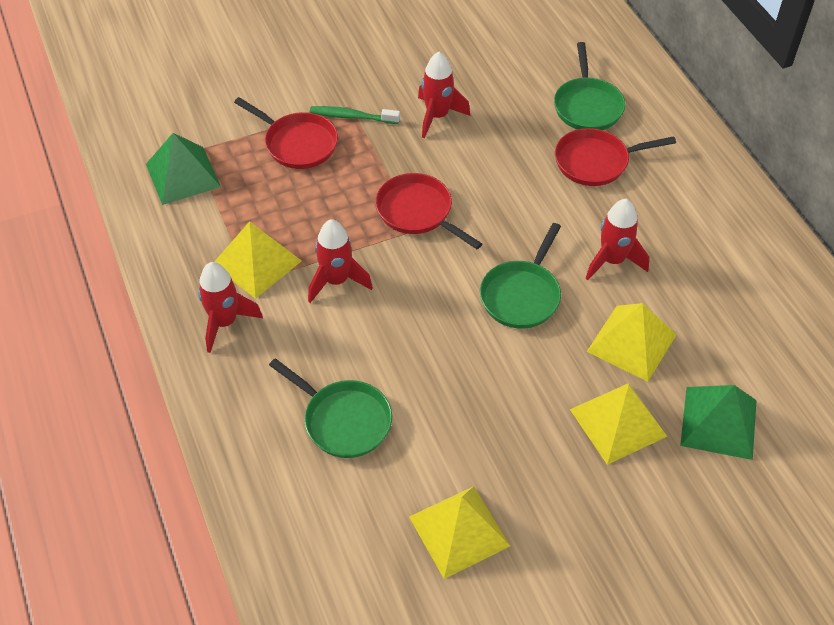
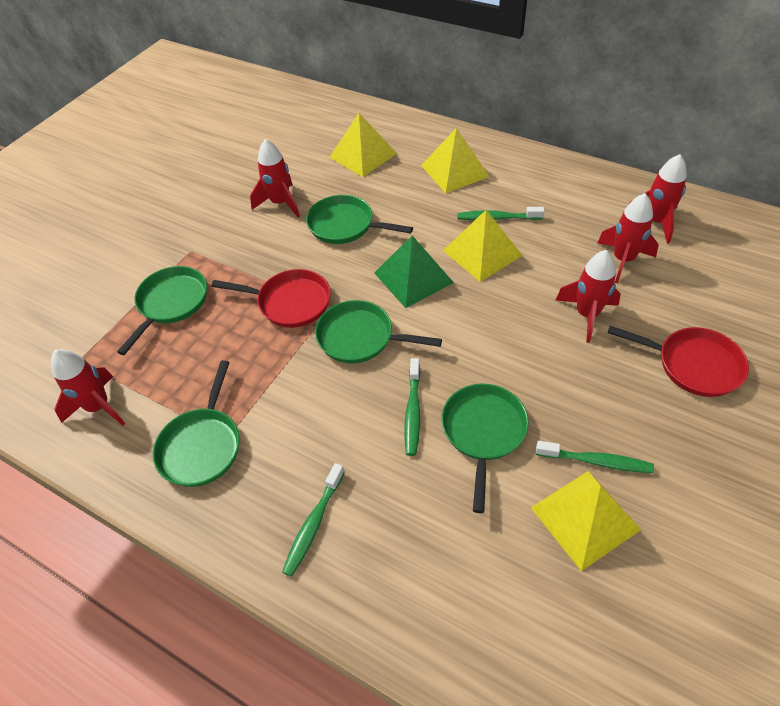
green pan: [269,358,392,458] [480,223,561,329] [554,42,625,130] = 3 -> [117,266,207,355] [153,360,240,487] [306,195,413,244] [315,300,442,363] [441,384,529,513] = 5
green pyramid: [146,133,221,205] [680,385,757,460] = 2 -> [374,236,454,308] = 1
green toothbrush: [310,106,400,124] = 1 -> [282,463,345,577] [404,358,421,456] [457,207,545,220] [536,441,654,473] = 4
red pan: [234,97,338,169] [375,173,482,249] [555,128,676,186] = 3 -> [211,269,331,328] [608,326,749,397] = 2
red rocket: [198,262,263,353] [308,219,373,303] [418,52,470,138] [586,199,649,280] = 4 -> [51,349,125,426] [250,139,300,218] [556,250,621,343] [597,193,659,283] [629,154,687,244] = 5

